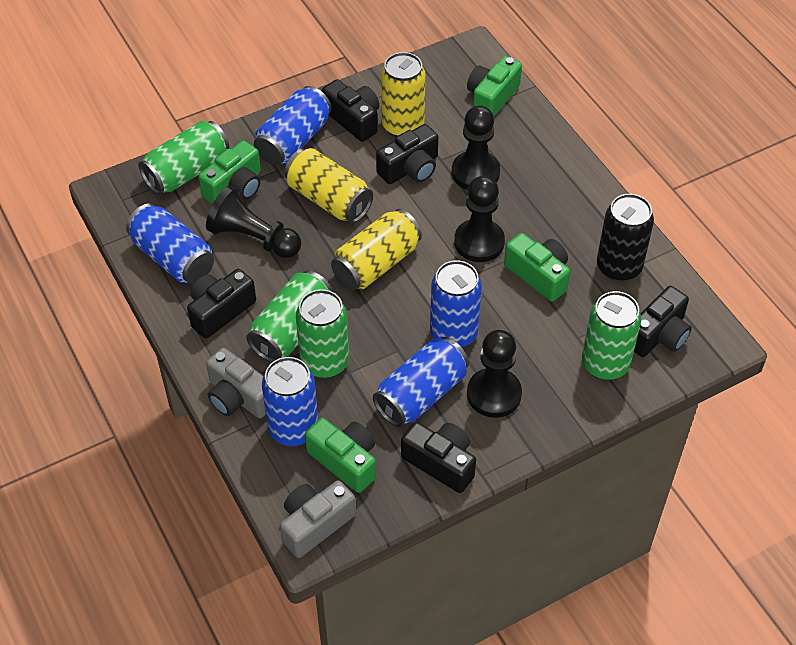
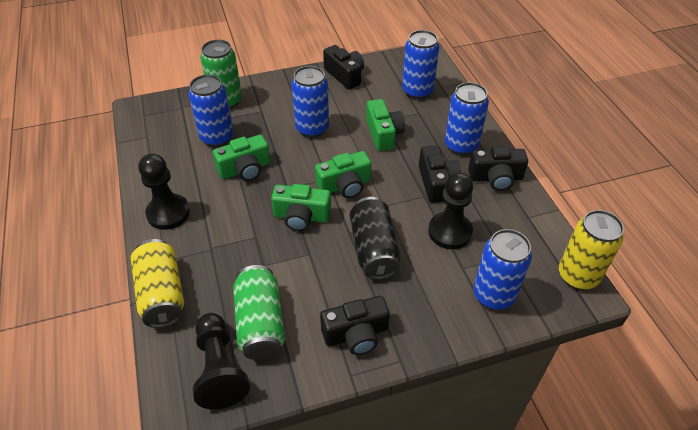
black camera: [187,269,256,339] [322,79,379,142] [376,124,438,184] [401,422,476,493] [634,286,692,357] = 5 -> [320,296,390,355] [323,45,364,89] [419,146,461,203] [468,146,528,191] = 4
black pawn: [206,185,301,258] [452,106,500,190] [454,176,505,262] [467,330,522,418] = 4 -> [138,154,190,230] [193,313,250,409] [428,172,473,249] = 3
green can: [138,121,229,195] [246,271,333,362] [296,289,349,378] [582,291,641,380] = 4 -> [200,40,242,109] [233,265,285,360] = 2
grey camera: [206,348,266,418] [280,480,356,558] = 2 -> none = 0
yellow can: [284,148,373,223] [331,209,422,290] [381,52,426,137] = 3 -> [131,239,184,328] [559,210,624,290] = 2

